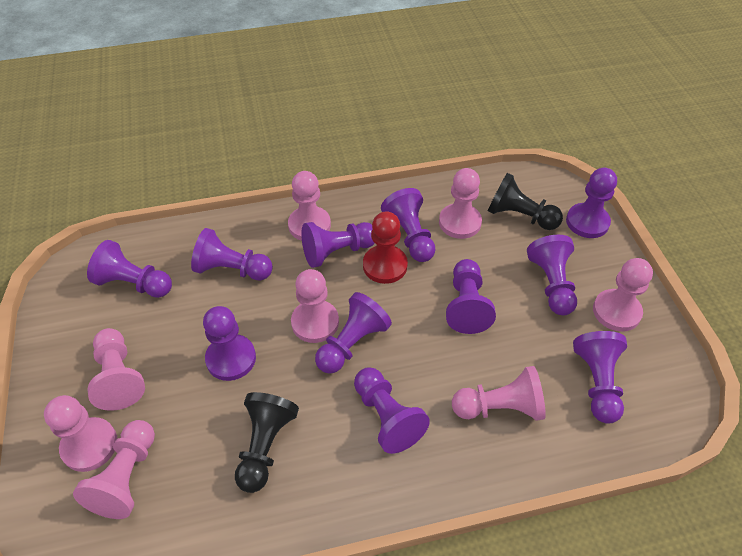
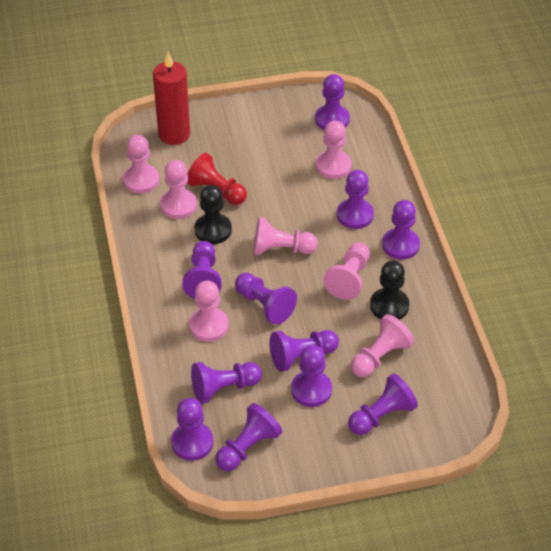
pink pawn: [44,395,117,472] [73,420,155,519] [87,328,145,411] [288,171,331,241] [291,269,339,343] [439,168,482,239] [452,366,546,421] [593,258,653,332] = 8 -> [123,135,159,194] [160,160,197,219] [189,280,229,342] [253,217,318,255] [316,121,352,179] [323,242,370,300] [351,314,414,377] = 7
red candle: none = 0 -> [153,52,190,145] = 1

